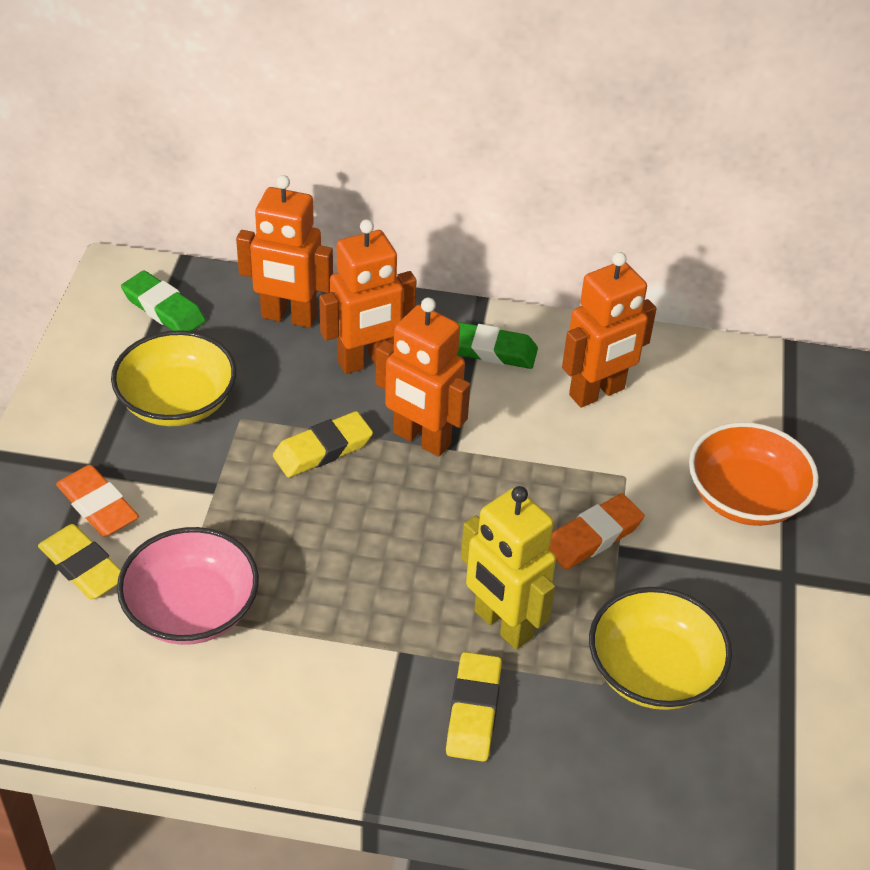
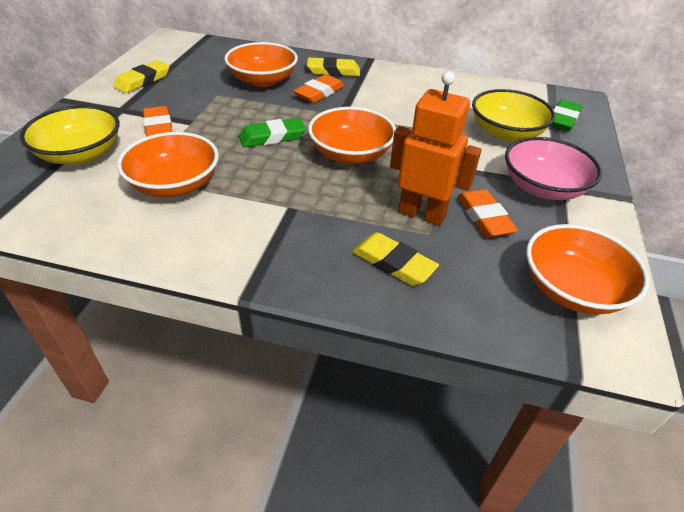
orange bowl: [689,422,819,526] = 1 -> [117,132,219,197] [224,42,298,87] [308,107,396,164] [526,224,650,315] = 4
orange eraser: [56,465,139,537] [548,493,644,570] = 2 -> [143,106,172,137] [294,74,344,103] [457,189,518,238] = 3
orange robot: [236,175,333,328] [319,219,417,374] [376,297,470,457] [562,252,657,407] = 4 -> [390,71,481,226] = 1
yellow robot: [461,486,556,650] = 1 -> none = 0

